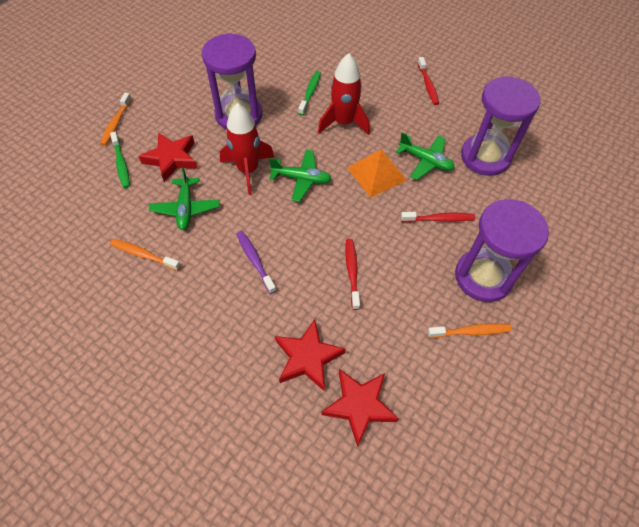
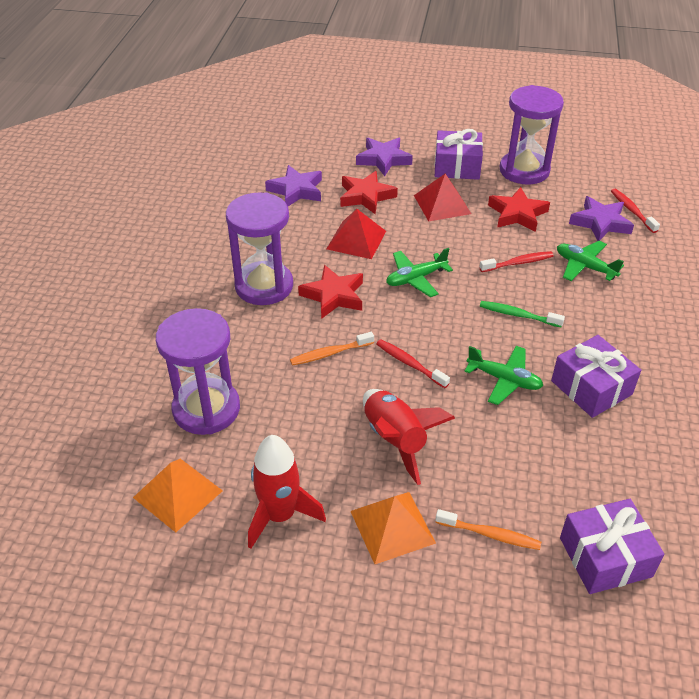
green toothbrush: [110,132,130,188] [298,71,321,116] = 2 -> [480,301,565,328] = 1
orange pyramid: [347,149,407,198] = 1 -> [133,459,223,533] [350,492,436,564] = 2
orange toothbrush: [100,93,132,146] [110,239,181,271] [427,323,512,338] = 3 -> [290,332,374,366] [435,509,541,550] = 2
purple gift: none = 0 -> [435,129,483,180] [551,335,641,418] [560,499,664,594] = 3
purple star: none = 0 -> [265,165,322,206] [356,138,413,176] [569,196,634,241] = 3
purple toothbrush: [237,231,276,294] = 1 -> none = 0
red pyramid: none = 0 -> [327,209,386,259] [414,174,471,222] = 2

